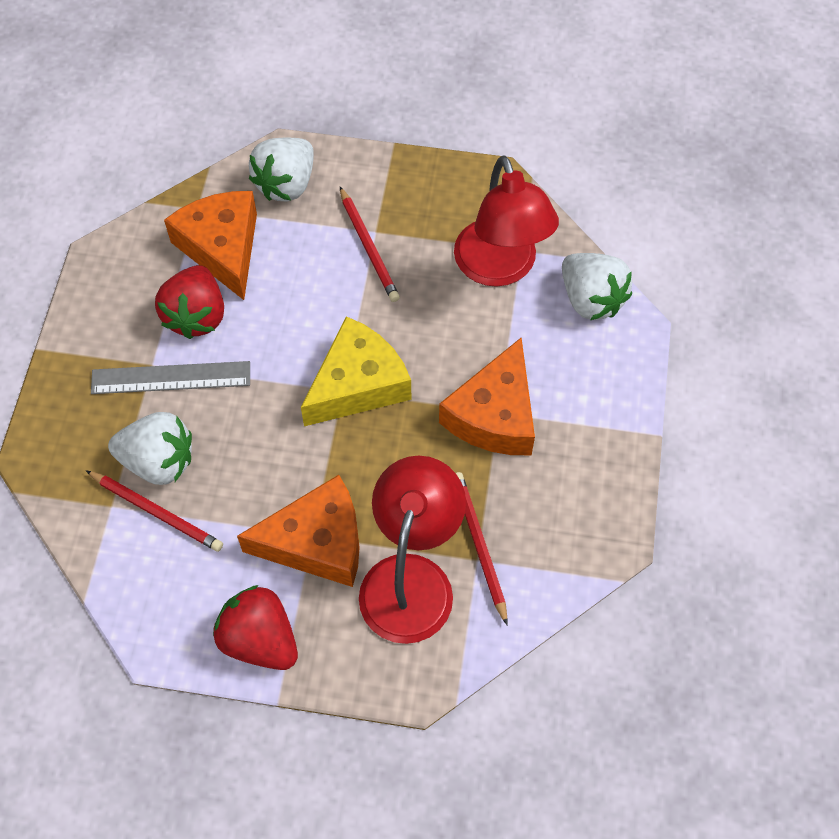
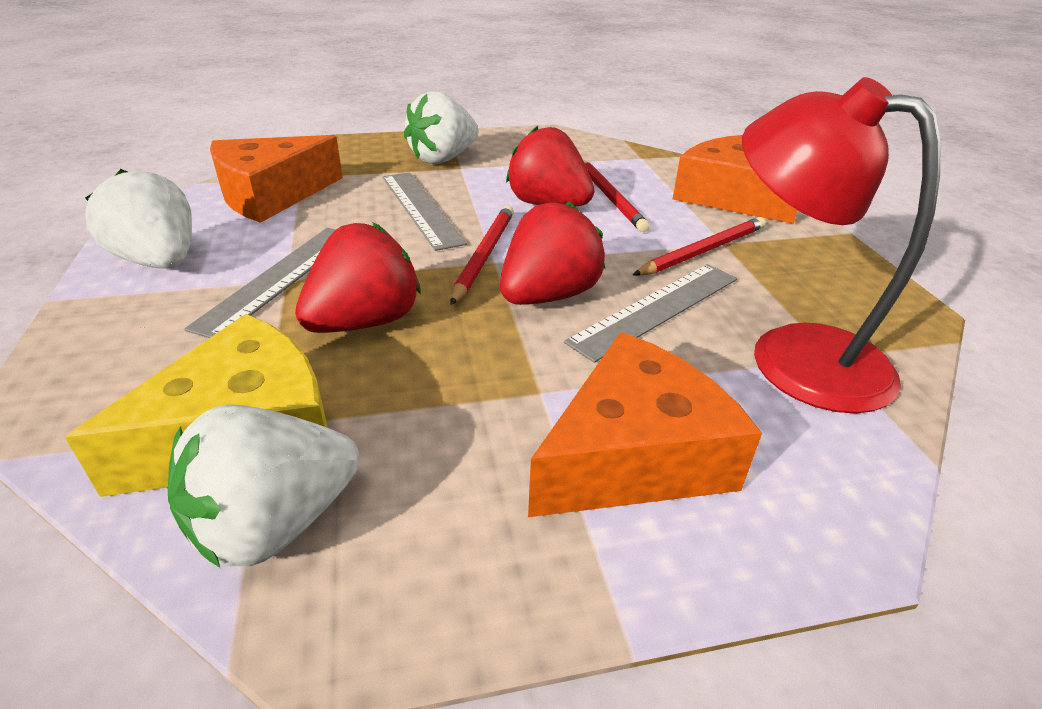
grey ruler: [91,361,250,394] = 1 -> [184,228,336,338] [383,172,467,251] [564,264,737,363] = 3
red lamp: [359,456,466,644] [454,155,559,287] = 2 -> [742,77,941,414] = 1
red strawberry: [155,265,224,339] [213,585,298,670] = 2 -> [295,222,421,333] [500,201,605,305] [506,126,594,206] = 3

